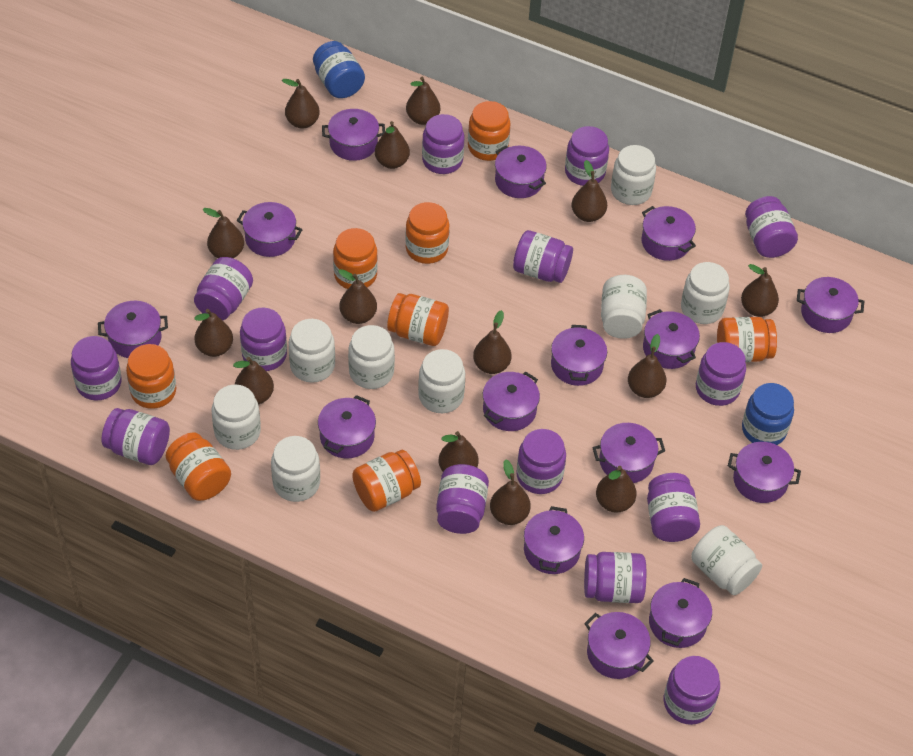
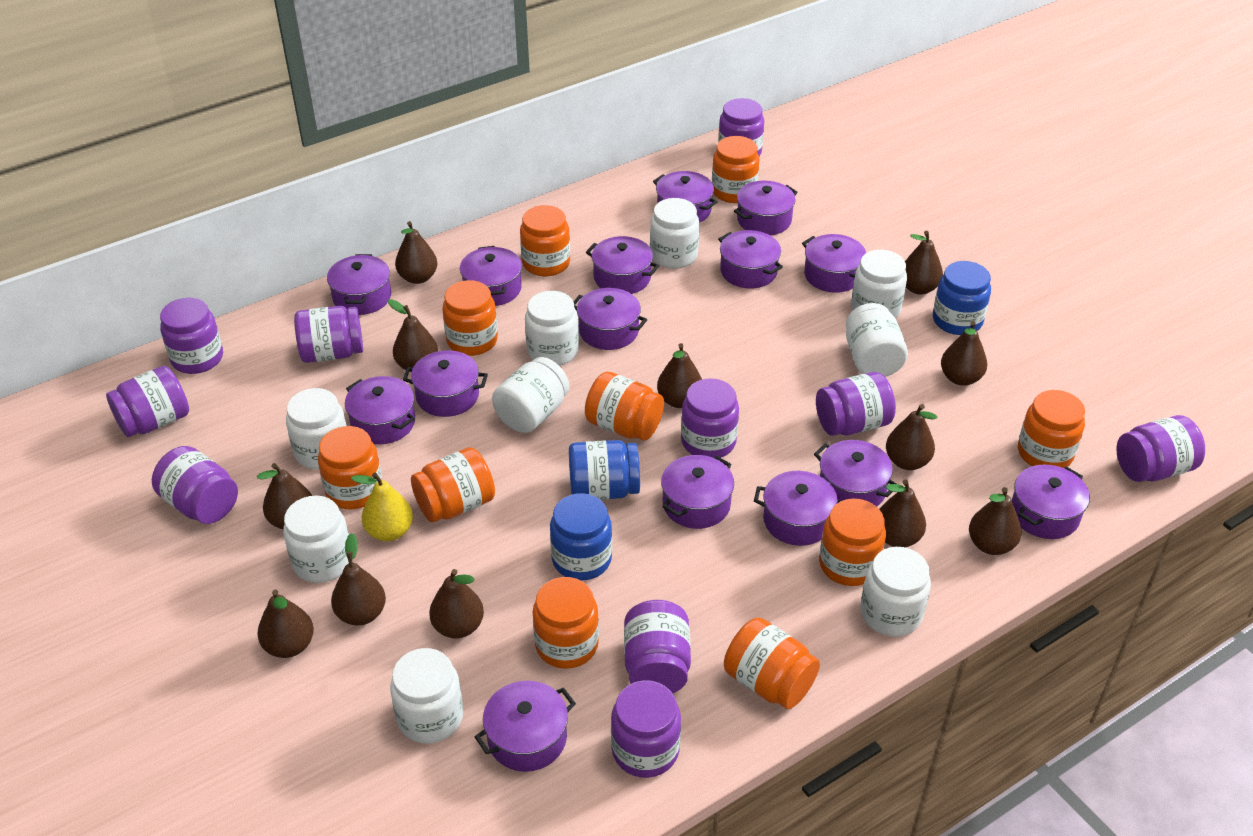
blue jar: [313,41,365,98] [742,383,794,445] = 2 -> [550,493,612,580] [569,440,640,500] [933,261,991,335] = 3
brown pear: [194,309,233,357] [203,208,244,258] [233,357,274,405] [282,79,320,129] [338,269,377,324] [375,121,410,169] [406,77,440,125] [439,431,478,472] [473,310,512,374] [490,459,531,525] [572,160,607,222] [596,466,637,513] [628,334,666,398] [741,264,779,317] = 14 -> [257,463,312,530] [257,590,314,658] [331,533,386,626] [388,299,438,372] [395,221,438,284] [429,569,484,638] [657,343,702,408] [879,479,926,547] [886,404,937,470] [905,231,943,295] [941,321,987,386] [969,487,1022,555] = 12
orange jar: [126,344,176,409] [166,432,231,501] [333,228,378,289] [352,450,421,512] [387,293,449,346] [405,202,449,264] [468,101,511,161] [717,317,777,362] = 8 -> [318,426,382,509] [411,447,495,522] [442,280,498,356] [520,205,570,276] [533,577,599,669] [585,372,664,441] [712,136,760,203] [724,617,820,709] [819,499,886,586] [1018,390,1085,468] = 10
purple jar: [71,336,122,401] [102,408,170,465] [194,257,253,320] [240,308,287,371] [422,114,464,174] [436,464,489,534] [513,230,573,283] [516,429,566,494] [565,126,609,186] [584,552,646,603] [647,473,700,542] [664,656,720,725] [696,342,746,406] [745,196,798,258] = 14 -> [106,366,189,437] [152,446,238,524] [160,298,223,374] [294,306,363,363] [611,680,681,778] [624,600,691,693] [681,378,739,458] [718,98,764,157] [816,372,896,436] [1116,415,1205,482] = 10
yellow pear: none = 0 -> [351,472,413,541] = 1

